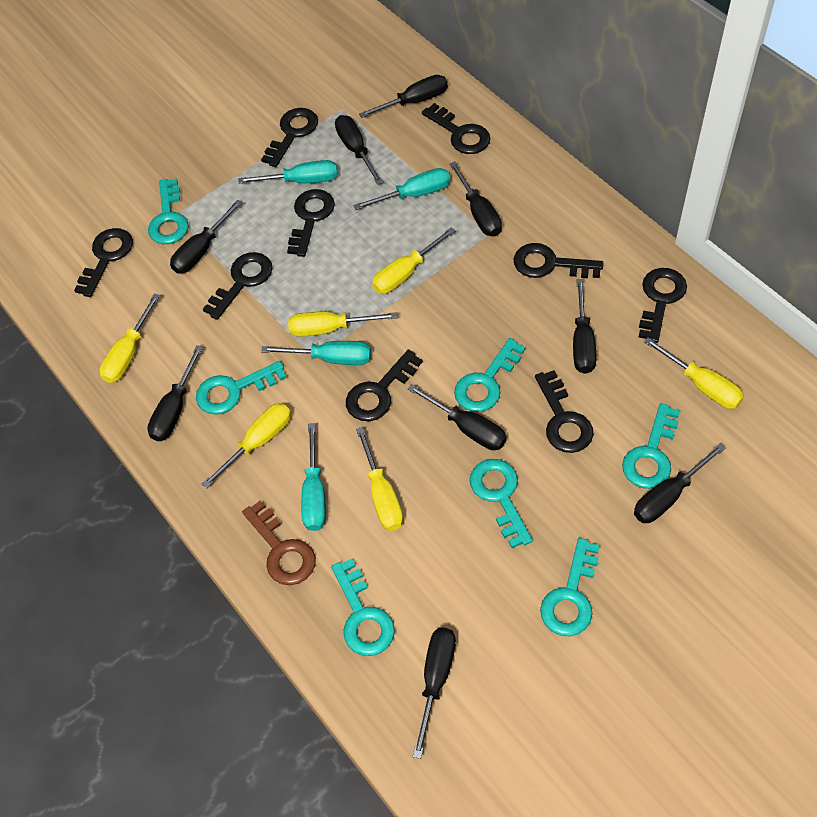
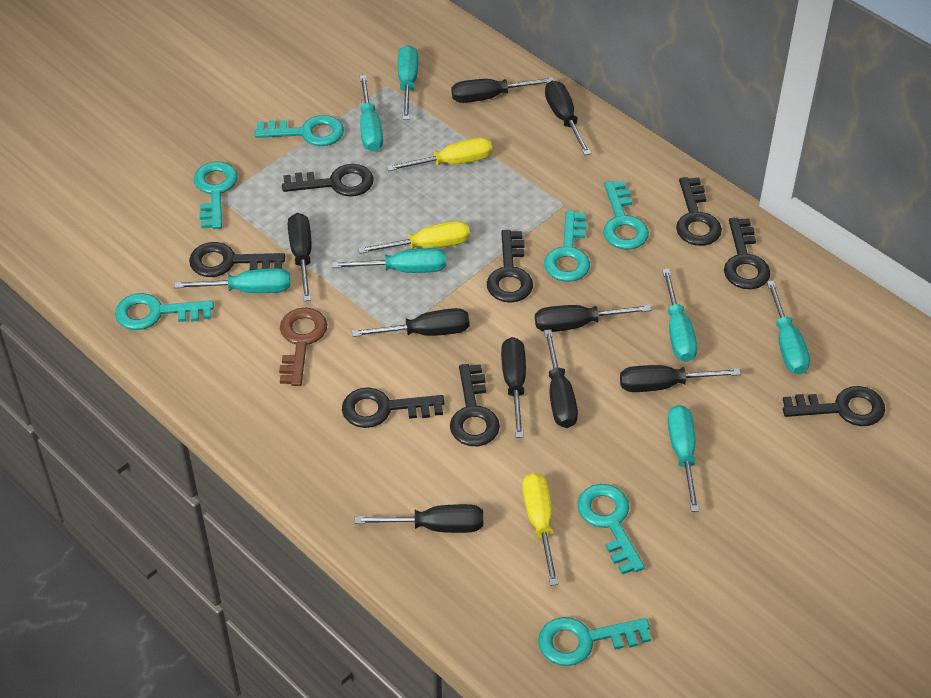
black key: [74,228,133,297] [203,252,273,320] [261,108,318,167] [287,189,335,257] [346,349,423,421] [422,103,491,154] [514,243,603,278] [535,370,594,453] [638,268,687,343] = 9 -> [189,242,285,277] [282,164,374,197] [342,387,444,428] [450,364,500,446] [487,230,533,303] [676,177,722,246] [724,218,770,289] [783,386,885,426] = 8
turquoise screwdriver: [238,160,337,183] [261,341,371,365] [301,423,326,531] [353,168,450,210] = 4 -> [174,268,290,293] [332,248,446,273] [360,75,383,152] [398,45,418,120] [662,269,697,362] [668,405,699,512] [767,280,810,375] = 7
yellow screwdriver: [100,294,160,383] [202,403,291,489] [288,311,397,337] [356,427,403,531] [372,227,456,294] [644,337,744,409] = 6 -> [358,221,470,254] [386,137,492,171] [522,473,559,586] = 3

